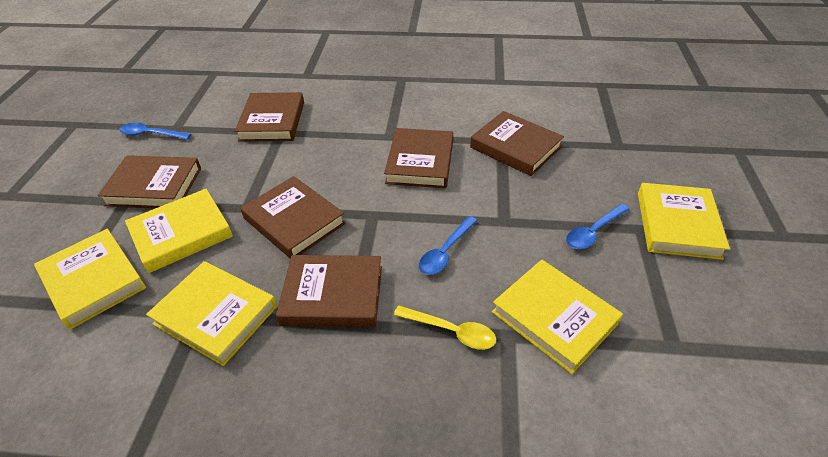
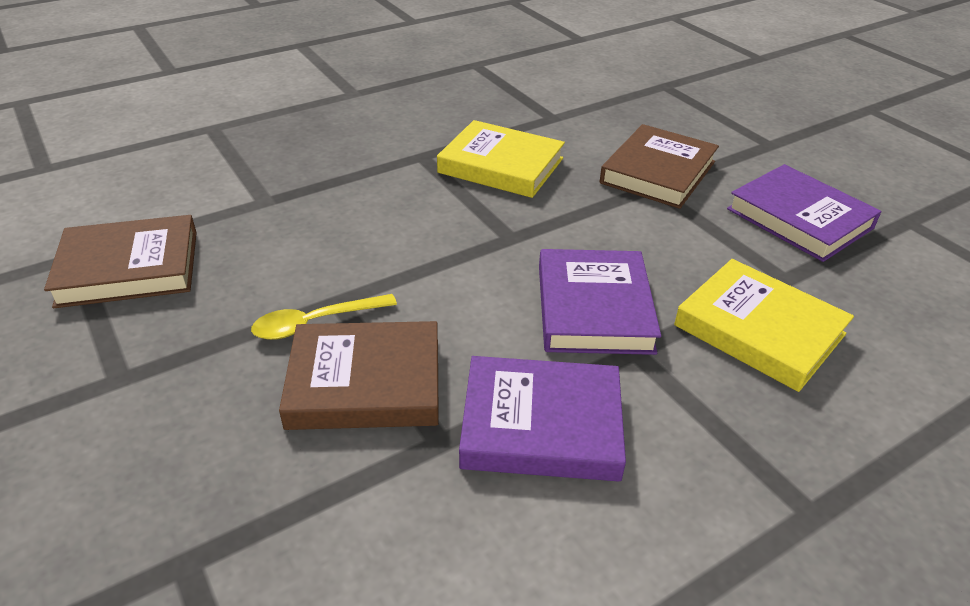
blue spoon: [119,122,191,140] [419,216,477,275] [566,204,630,249] = 3 -> none = 0
brown book: [97,155,201,208] [235,92,304,142] [240,176,346,258] [276,255,382,328] [384,128,453,188] [470,111,564,176] = 6 -> [44,215,197,308] [279,321,439,430] [600,124,719,209] = 3
purple book: none = 0 -> [459,356,626,482] [539,249,661,355] [727,164,882,262] = 3
yellow book: [34,229,146,329] [125,189,233,273] [146,261,277,366] [492,260,623,374] [638,183,730,260] = 5 -> [437,120,565,198] [674,259,854,392] = 2

